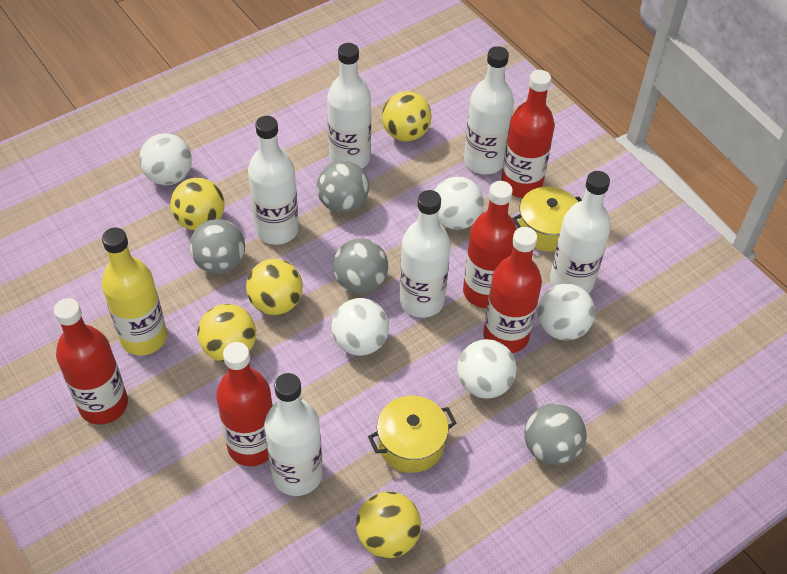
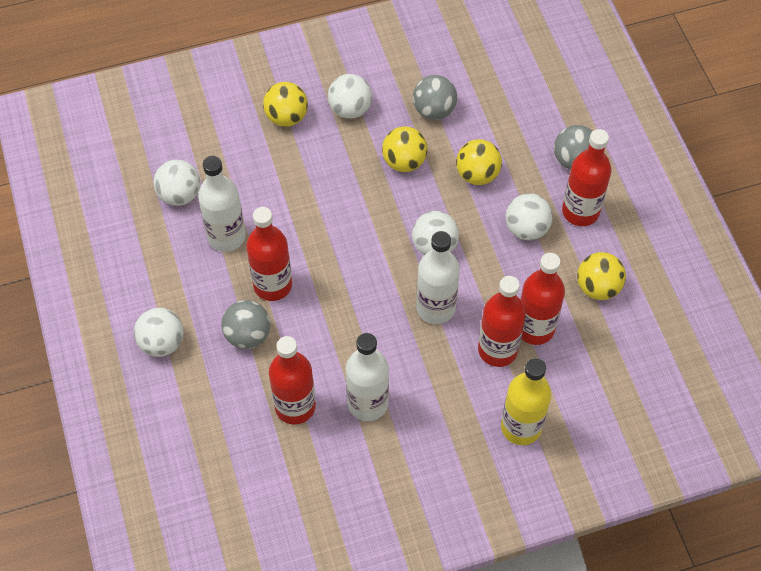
grey ball: [190,219,245,274] [317,161,369,213] [333,238,388,294] [525,403,587,465] = 4 -> [221,300,270,349] [413,75,457,120] [554,125,593,170] = 3
white bottle: [248,116,299,245] [264,373,323,496] [327,43,371,168] [399,190,450,318] [464,46,514,174] [550,171,611,294] = 6 -> [198,156,246,252] [346,333,389,421] [416,231,460,324] = 3
yellow ball: [170,178,225,231] [198,304,256,362] [246,259,303,315] [356,491,421,558] [382,91,431,142] = 5 -> [263,82,308,127] [382,126,428,172] [456,139,502,185] [577,252,626,300] = 4
yellow pot: [368,396,456,473] [512,187,582,252] = 2 -> none = 0

